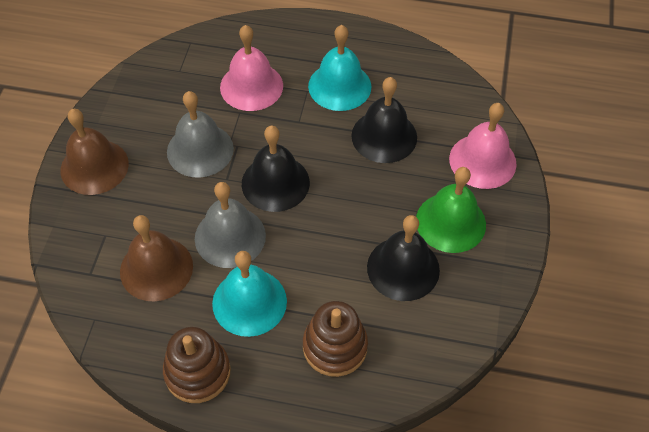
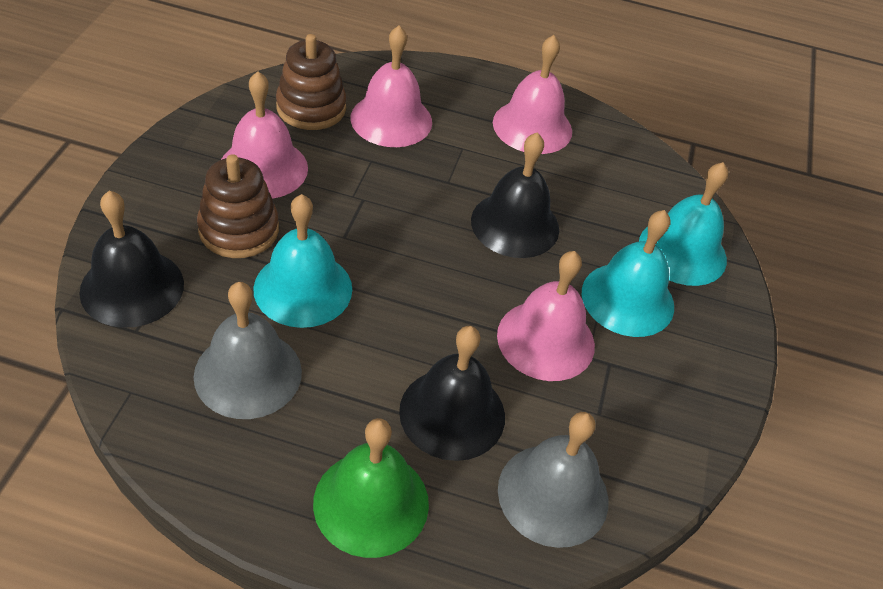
brown bell: [61,109,129,195] [120,215,193,301] = 2 -> none = 0
pink bell: [220,25,283,111] [449,103,517,189] = 2 -> [221,71,308,199] [351,26,432,147] [493,35,572,154] [497,251,595,381] = 4
turquoise bell: [212,251,287,337] [308,25,371,111] = 2 -> [253,194,352,328] [582,210,674,337] [639,162,728,286] = 3

